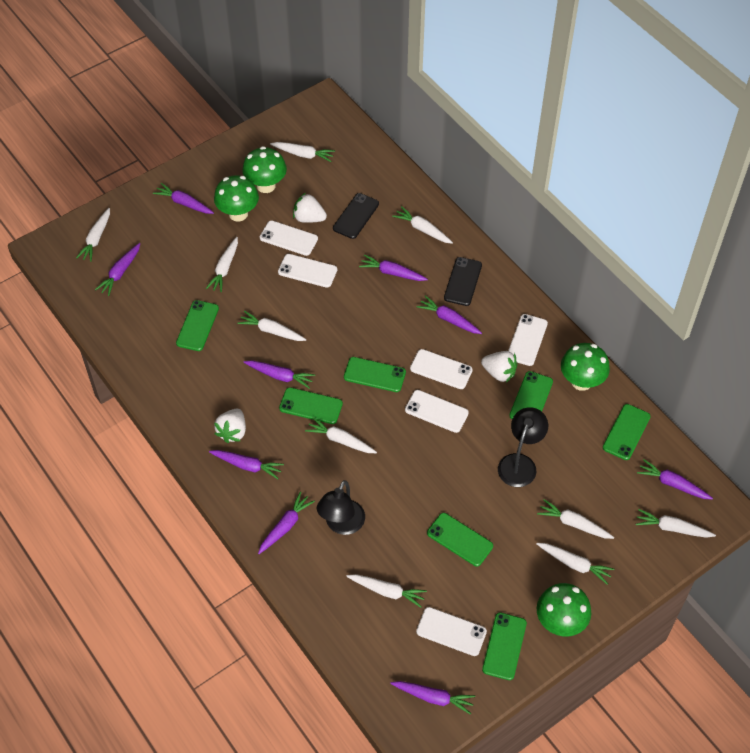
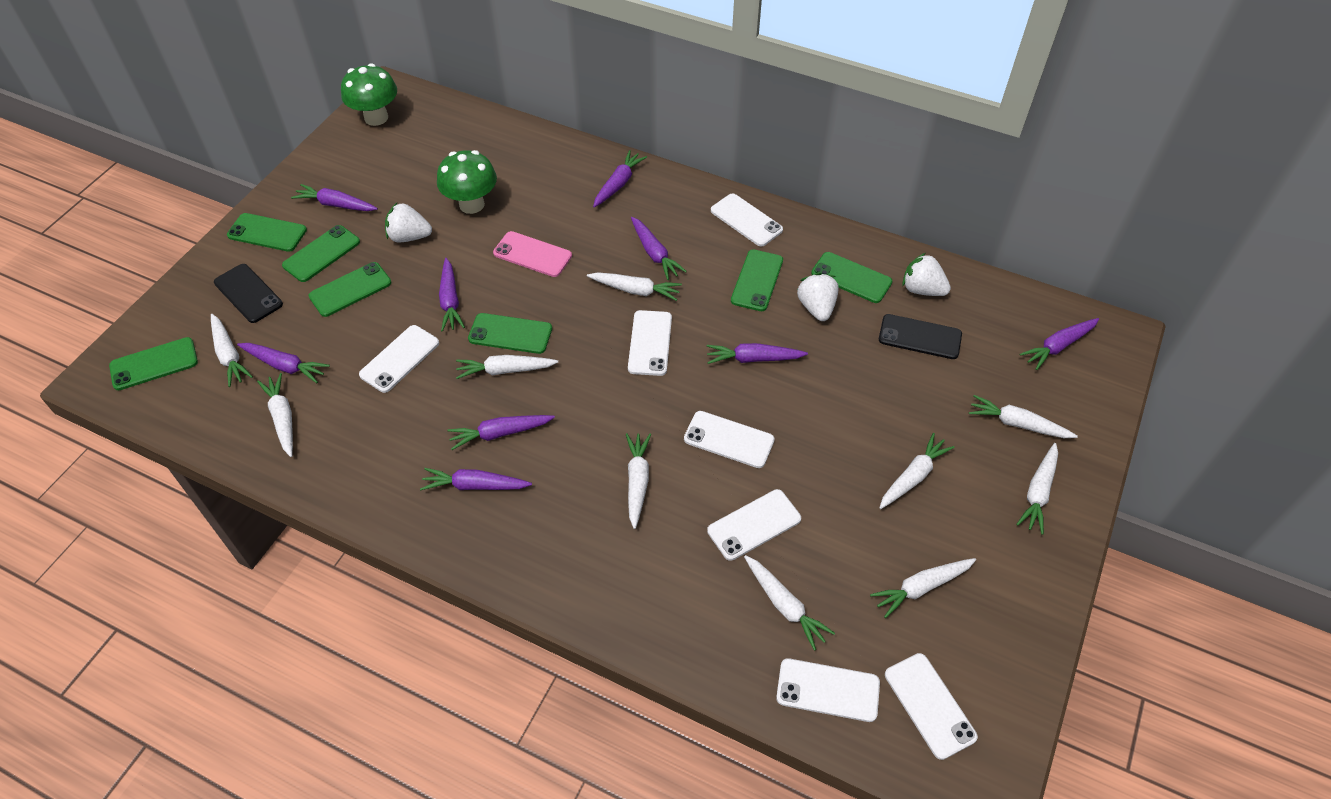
black lamp: [317,480,365,535] [498,407,548,487] = 2 -> none = 0
green mushroom: [214,175,259,221] [242,146,287,193] [537,583,591,636] [561,343,610,391] = 4 -> [341,63,397,126] [437,150,497,214] = 2
pink phone: none = 0 -> [493,231,572,277] = 1
white phone: [260,221,318,256] [278,254,337,288] [405,390,469,433] [410,349,473,389] [416,607,487,656] [508,314,548,366] = 6 -> [359,325,439,393] [628,310,672,376] [684,411,775,468] [707,489,801,561] [711,193,783,247] [776,658,880,722] [885,653,978,760] = 7

